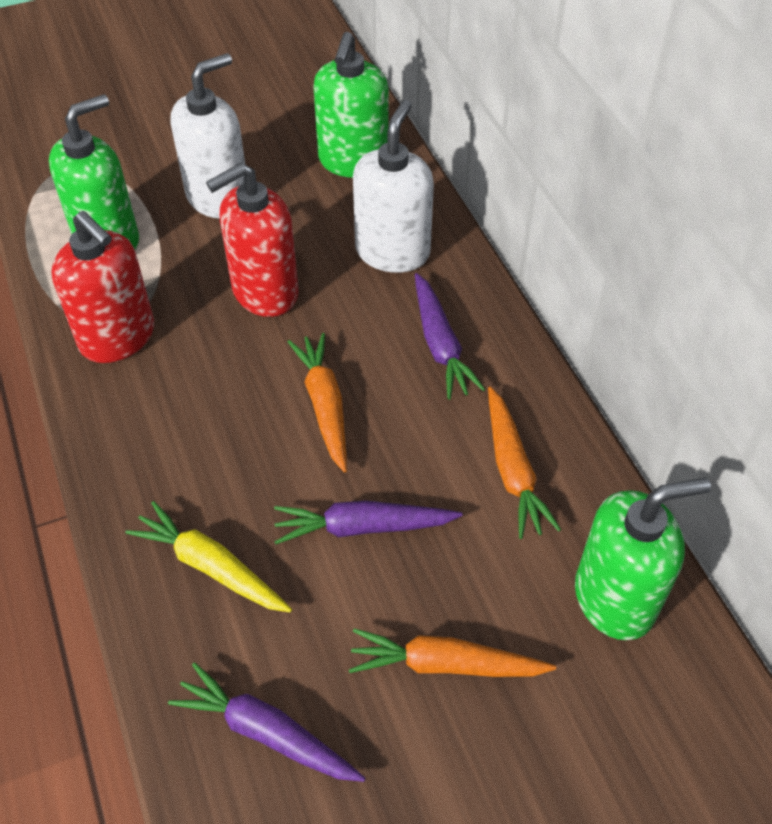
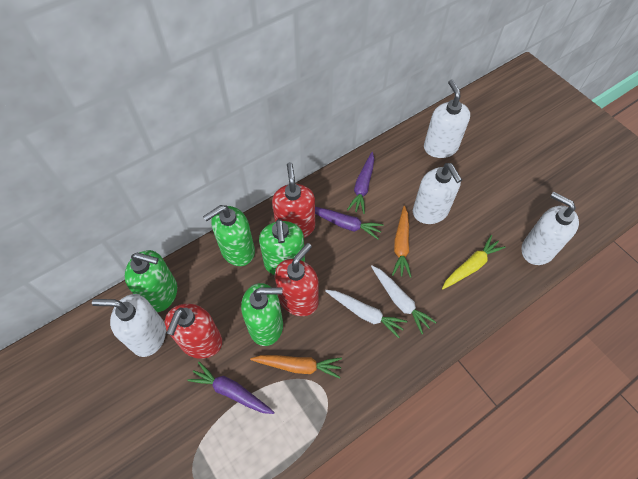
green soap dispenser: [49,94,139,250] [313,32,389,178] [575,478,711,640] = 3 -> [125,250,177,312] [203,205,255,266] [241,283,283,346] [259,219,305,275] = 4
orange carrot: [287,333,347,473] [349,628,556,677] [488,387,561,539] = 3 -> [250,355,342,379] [392,206,411,278] = 2
red soap dispenser: [51,211,154,363] [206,163,299,317] = 2 -> [165,304,222,359] [272,162,315,238] [275,243,319,316] = 3
white carrot: none = 0 -> [325,290,407,338] [371,265,437,334] = 2
white soap dispenser: [171,53,245,219] [353,100,434,273] = 2 -> [92,294,166,357] [413,163,462,224] [424,80,470,158] [522,192,579,265] = 4

